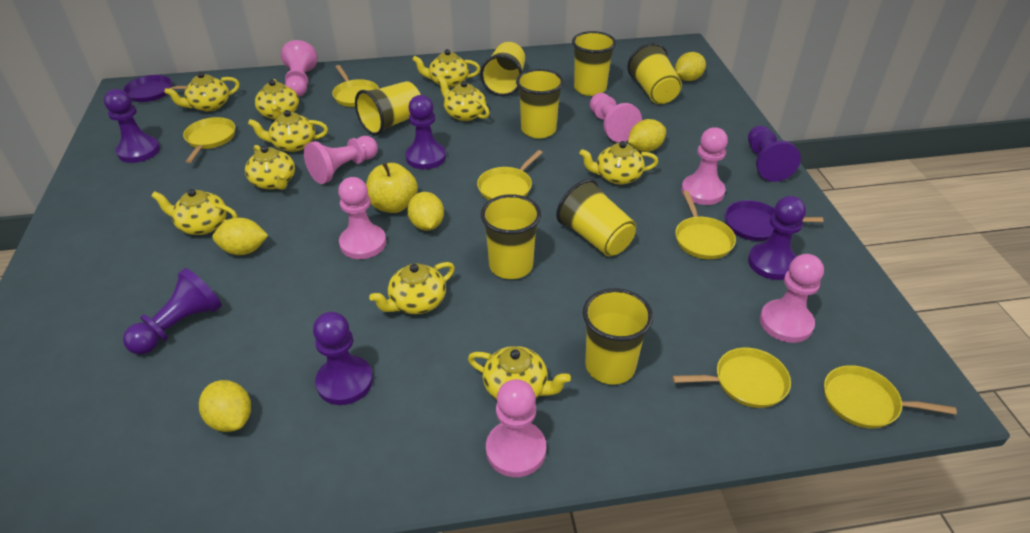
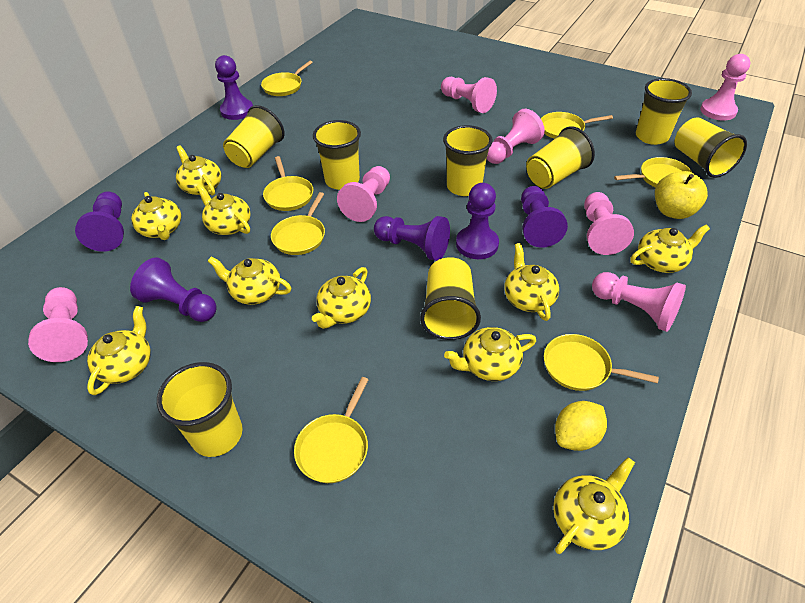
purple pan: [123,75,187,102] [724,200,824,241] = 2 -> none = 0
yellow lemon: [199,380,251,432] [212,218,268,255] [407,192,444,231] [628,119,666,152] [675,52,706,81] = 5 -> [555,401,607,451] = 1
yellow pan: [183,117,235,163] [332,65,379,107] [477,150,543,200] [672,348,791,408] [675,190,736,259] [824,365,957,428] = 6 -> [261,61,313,96] [263,156,313,211] [271,192,325,255] [294,377,369,483] [541,112,613,139] [544,334,659,391] [614,157,692,188] = 7

